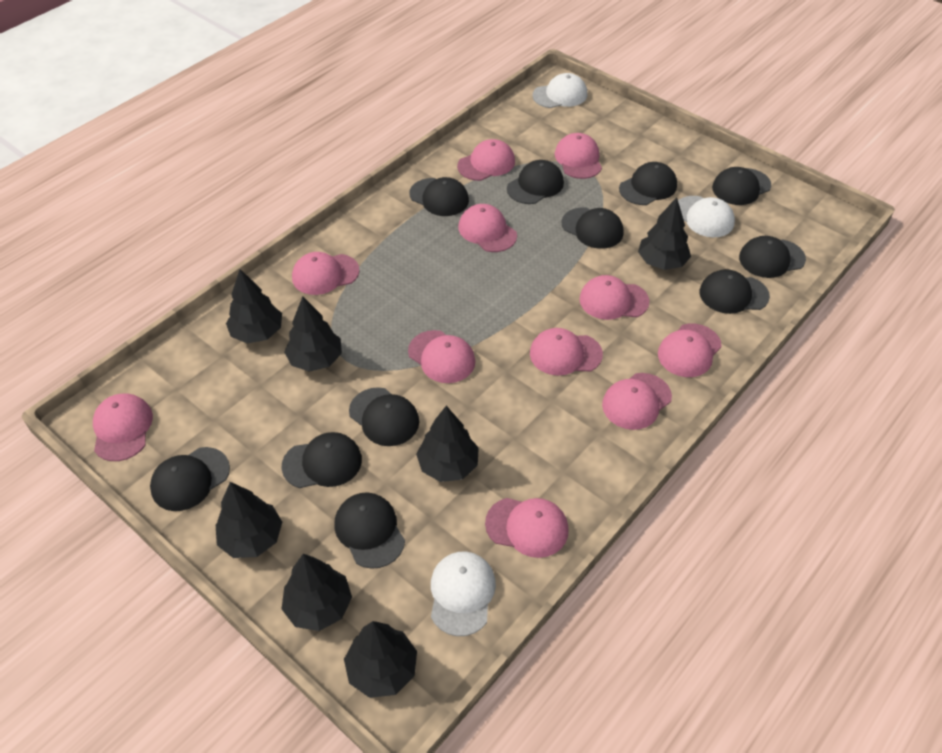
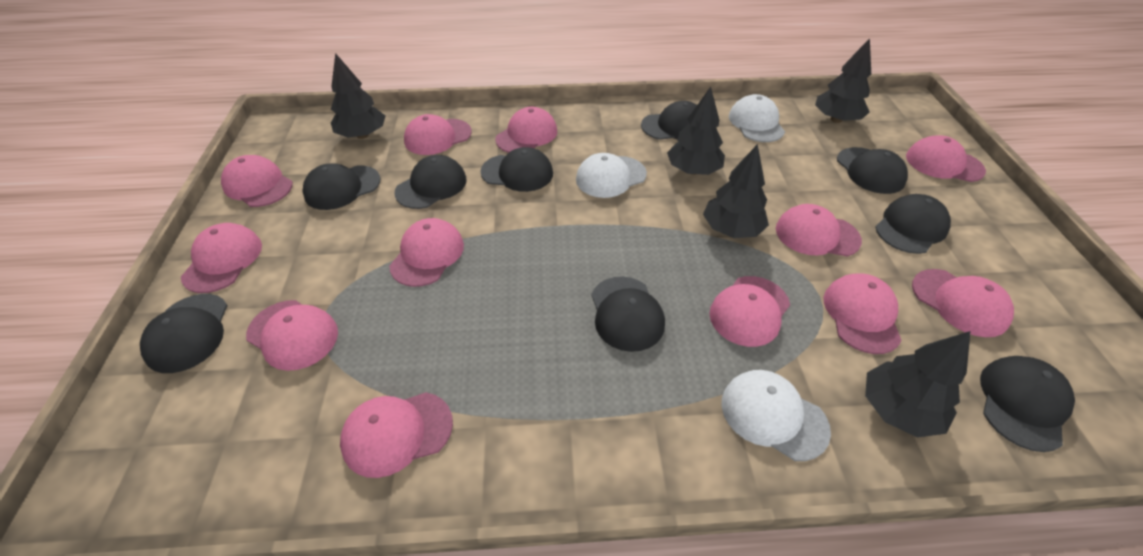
black cap: [150,447,230,511] [281,432,362,488] [335,492,405,569] [349,387,419,446] [409,177,469,216] [507,160,564,204] [561,208,624,249] [619,162,677,205] [699,269,770,314] [712,167,771,205] [739,236,806,278] = 11 -> [140,294,228,373] [302,163,380,210] [394,155,467,209] [480,147,553,192] [591,277,665,352] [641,101,697,140] [837,147,908,194] [875,194,951,254] [980,356,1075,452] = 9
black tree: [216,482,282,558] [226,269,282,343] [282,554,352,631] [284,296,342,372] [344,621,417,698] [416,406,479,482] [638,197,691,270] = 7 -> [331,53,386,139] [667,87,725,175] [703,144,769,238] [815,38,871,123] [865,331,970,437] = 5
pink cap: [93,394,153,461] [292,252,360,295] [408,330,475,383] [457,139,515,181] [458,204,517,252] [485,498,569,558] [530,328,603,376] [555,133,602,179] [579,275,649,320] [602,373,672,430] [658,324,722,377] = 11 -> [181,223,262,293] [221,155,293,207] [246,300,338,371] [340,392,453,478] [389,218,464,287] [404,114,472,155] [495,107,557,153] [709,276,790,347] [776,204,862,257] [823,273,902,354] [906,135,986,182] [912,269,1014,337] = 12

